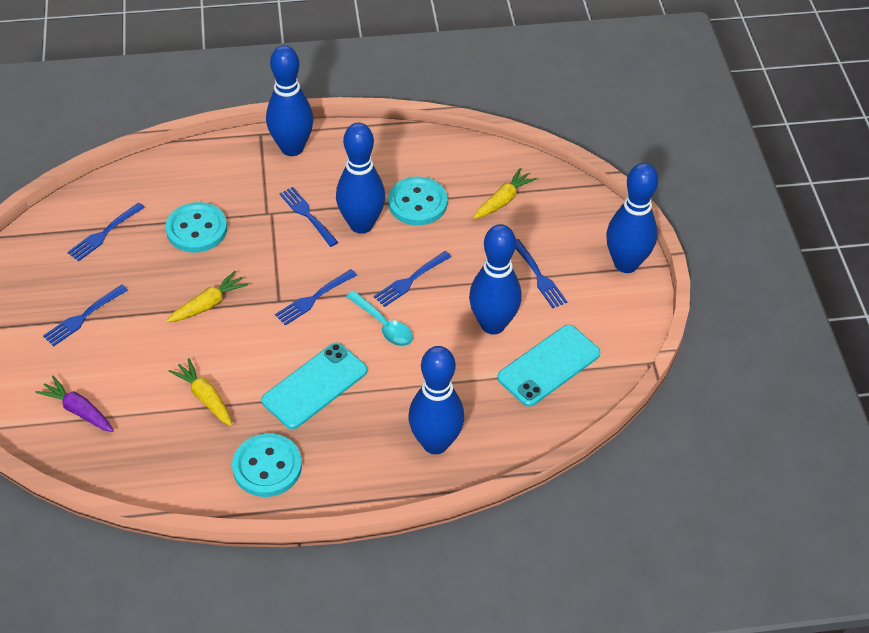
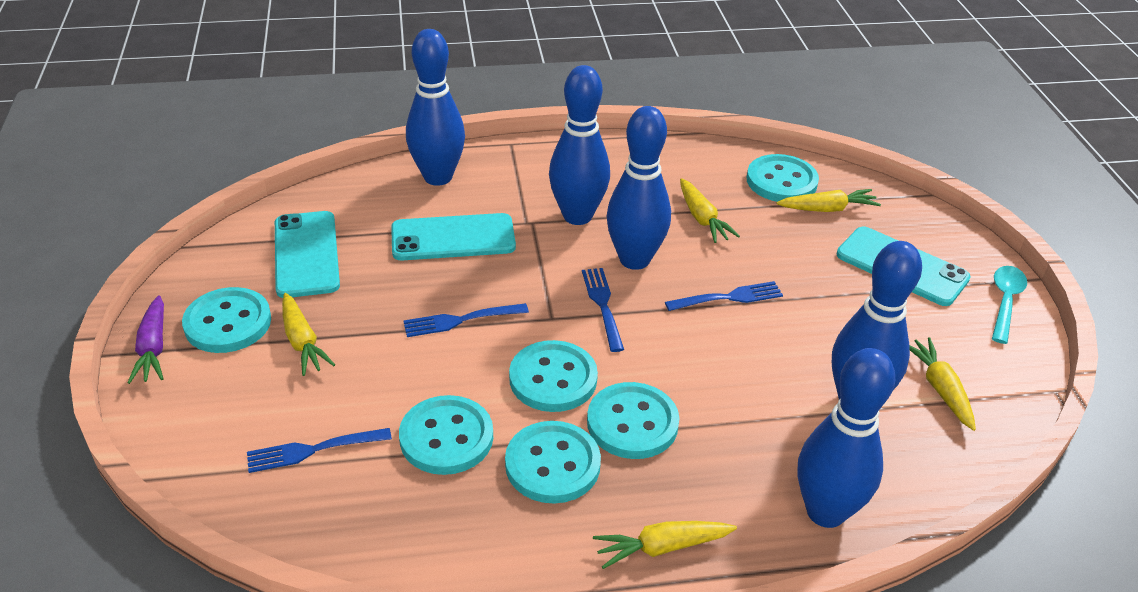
blue fork: [43,285,128,346] [67,202,145,261] [275,269,357,326] [279,187,338,247] [374,251,451,307] [515,239,567,308] = 6 -> [247,428,392,473] [403,303,529,337] [582,268,624,352] [665,281,783,311] = 4
turquoise button: [165,202,227,252] [232,433,302,497] [388,176,448,225] = 3 -> [182,287,271,353] [399,395,493,475] [505,421,601,504] [509,340,598,412] [587,382,679,459] [747,154,819,202] = 6
turquoise phone: [261,342,367,429] [497,325,600,407] = 2 -> [275,211,340,298] [391,213,516,260] [836,226,971,306] = 3
yellow carrot: [166,271,248,323] [169,358,232,426] [473,168,537,219] = 3 -> [282,293,335,376] [593,521,737,569] [680,178,740,243] [777,189,881,212] [909,337,976,431] = 5

